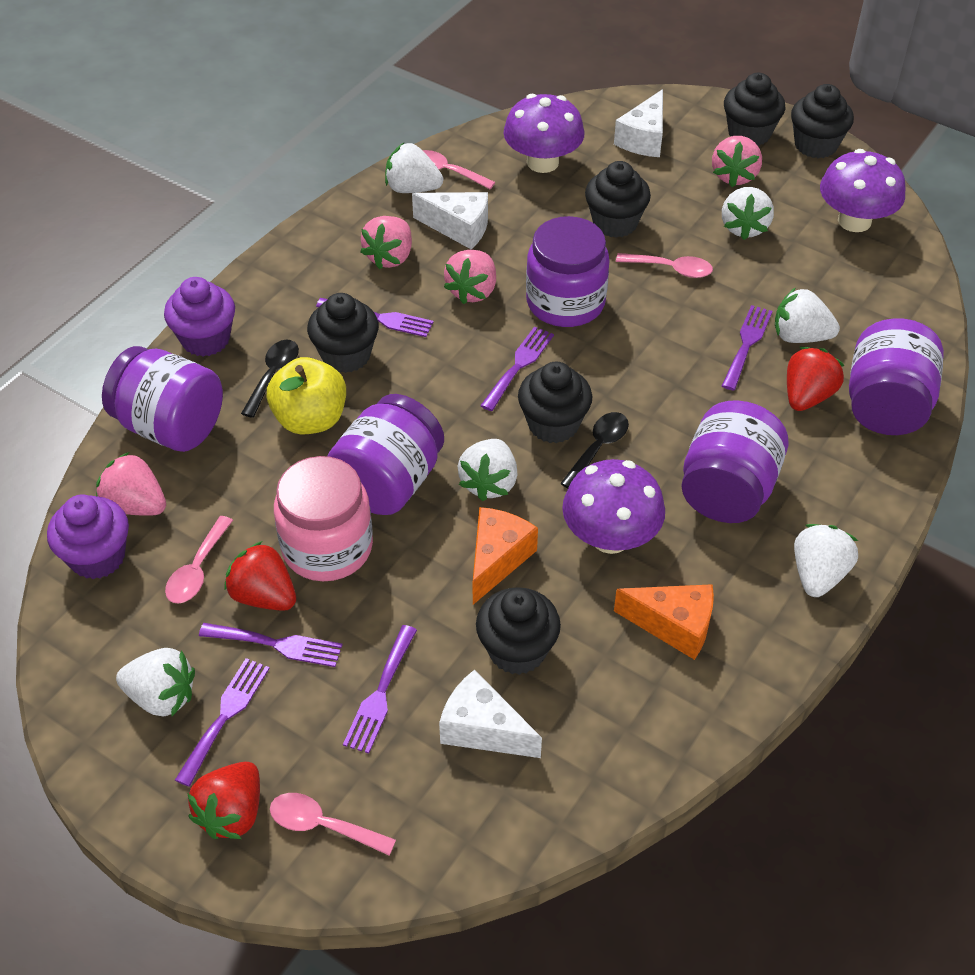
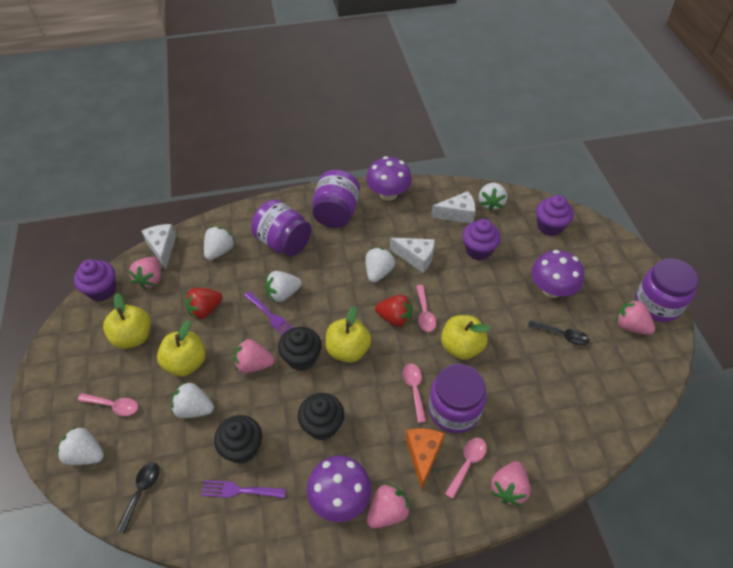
black cupcake: [307,293,379,373] [476,587,561,675] [518,362,592,443] [585,161,651,238] [724,73,786,146] [791,84,854,158] = 6 -> [214,415,262,464] [278,327,322,371] [298,393,344,440] = 3
orange cheese: [472,507,538,605] [614,584,714,660] = 2 -> [406,428,445,491] = 1
pink jar: [274,456,373,581] = 1 -> none = 0
pink strawberry: [96,452,166,516] [360,216,412,269] [444,250,496,304] [712,136,762,187] = 4 -> [128,257,161,289] [234,339,275,373] [367,483,411,528] [490,461,531,506] [616,299,655,335] = 5
purple cupcake: [47,495,129,579] [164,277,235,356] = 2 -> [74,259,116,301] [462,219,501,260] [536,195,574,236] = 3
purple fork: [175,658,270,787] [199,623,342,667] [316,298,434,337] [343,625,417,754] [480,327,554,411] [722,305,772,390] = 6 -> [201,480,286,498] [244,291,293,335] = 2
purple jar: [102,346,223,452] [328,394,444,515] [526,216,609,327] [681,400,789,523] [849,318,944,435] = 5 -> [251,200,312,256] [312,170,360,228] [429,364,487,433] [635,258,699,322] = 4
red strawberry: [188,762,260,839] [224,541,296,611] [787,347,845,411] = 3 -> [185,288,223,320] [375,294,413,327] = 2
yellow apple: [267,357,346,435] = 1 -> [103,293,151,349] [157,320,206,377] [325,306,371,363] [441,315,491,360] = 4

